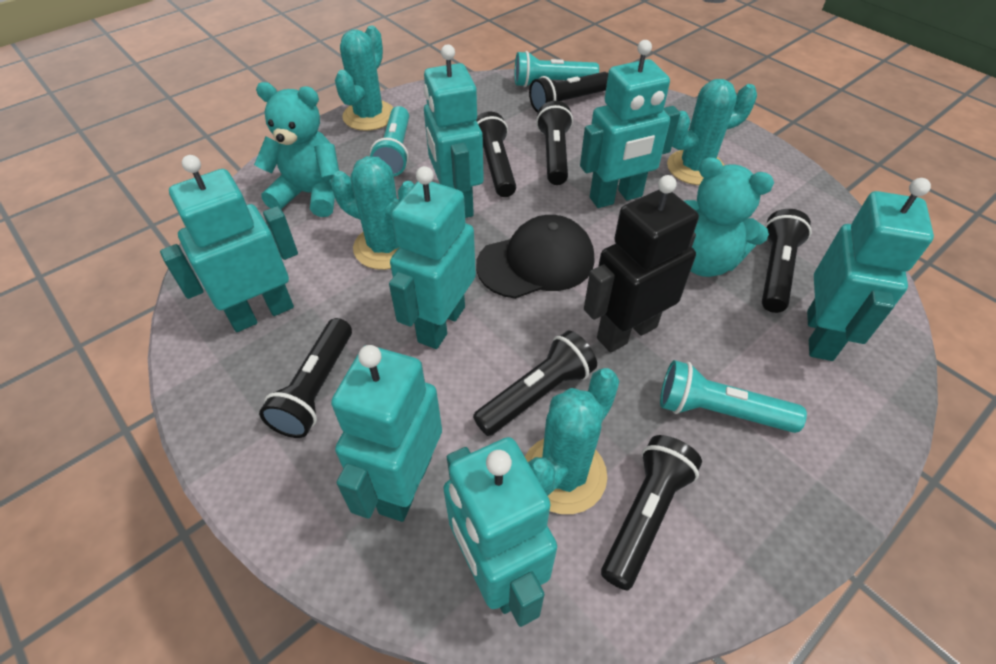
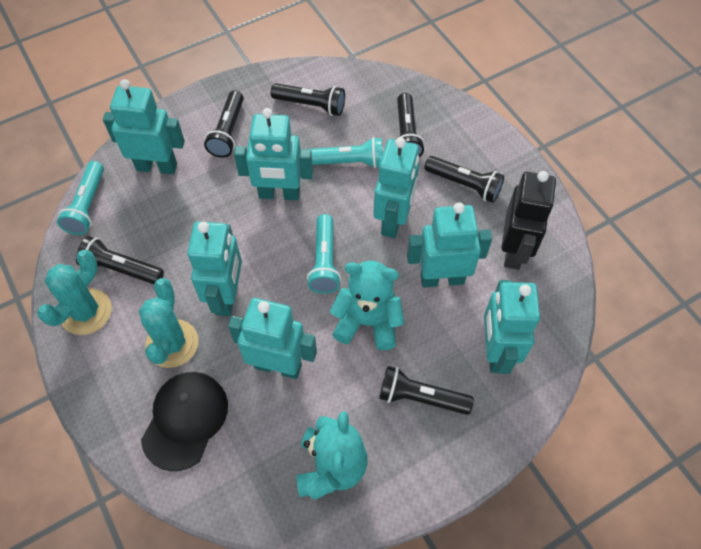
black flashlight: [259,318,352,438] [473,331,597,436] [476,112,516,197] [529,72,608,113] [536,101,573,185] [601,435,702,590] [762,209,812,313] = 7 -> [76,236,164,284] [204,90,244,158] [271,83,345,116] [379,366,474,415] [397,93,425,157] [424,156,504,203] = 6
turquoise cactus: [331,156,415,270] [335,26,394,131] [525,368,620,514] [667,79,757,185] = 4 -> [37,250,112,335] [139,278,198,368] = 2

